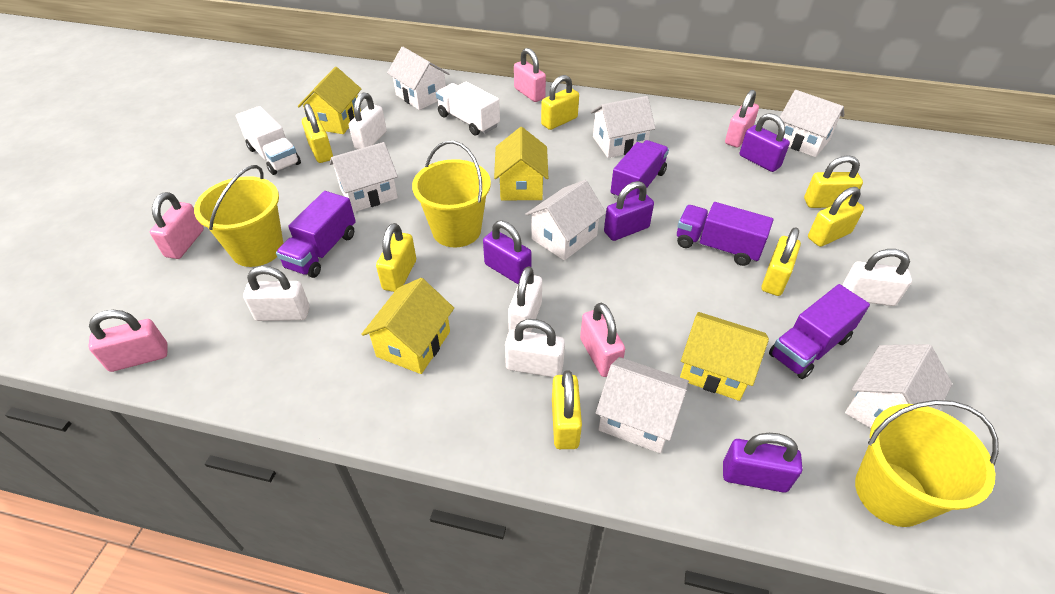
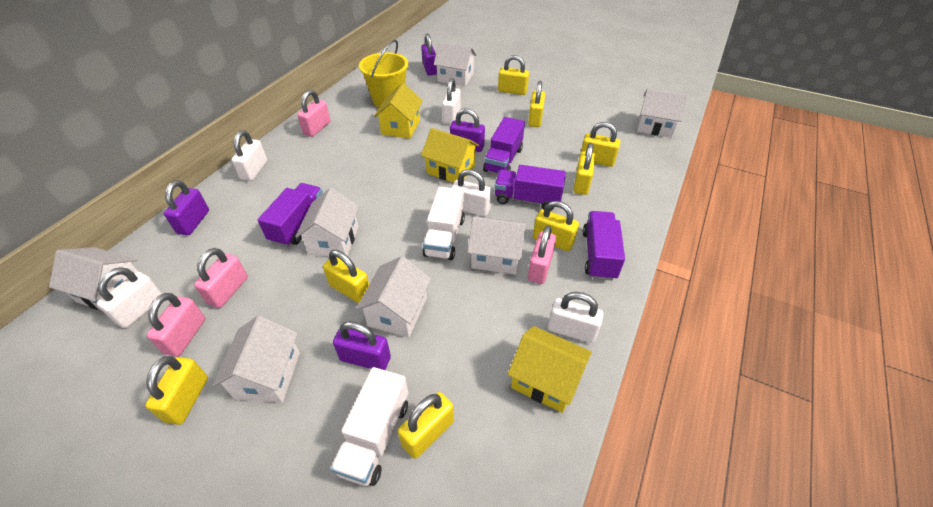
pink padlock: [88,310,168,372] [150,192,204,259] [514,48,546,102] [580,303,625,377] [725,90,759,148] = 5 -> [147,293,205,357] [194,248,248,308] [297,90,331,137] [528,225,556,284] = 4
yellow bucket: [194,165,283,267] [412,141,491,247] [855,400,999,527] = 3 -> [359,40,409,107] = 1
yellow house: [298,67,361,134] [361,278,454,374] [494,127,548,200] [680,312,769,401] = 4 -> [374,83,423,139] [421,128,479,183] [508,326,592,413] = 3
yellow padlock: [302,104,333,163] [376,223,416,292] [541,75,579,130] [552,370,582,449] [762,227,801,296] [804,155,863,208] [808,187,864,247] = 7 -> [145,356,208,425] [323,250,369,303] [398,392,454,459] [498,55,529,95] [528,81,545,127] [533,201,579,251] [573,143,595,195] [581,122,621,167] = 8

